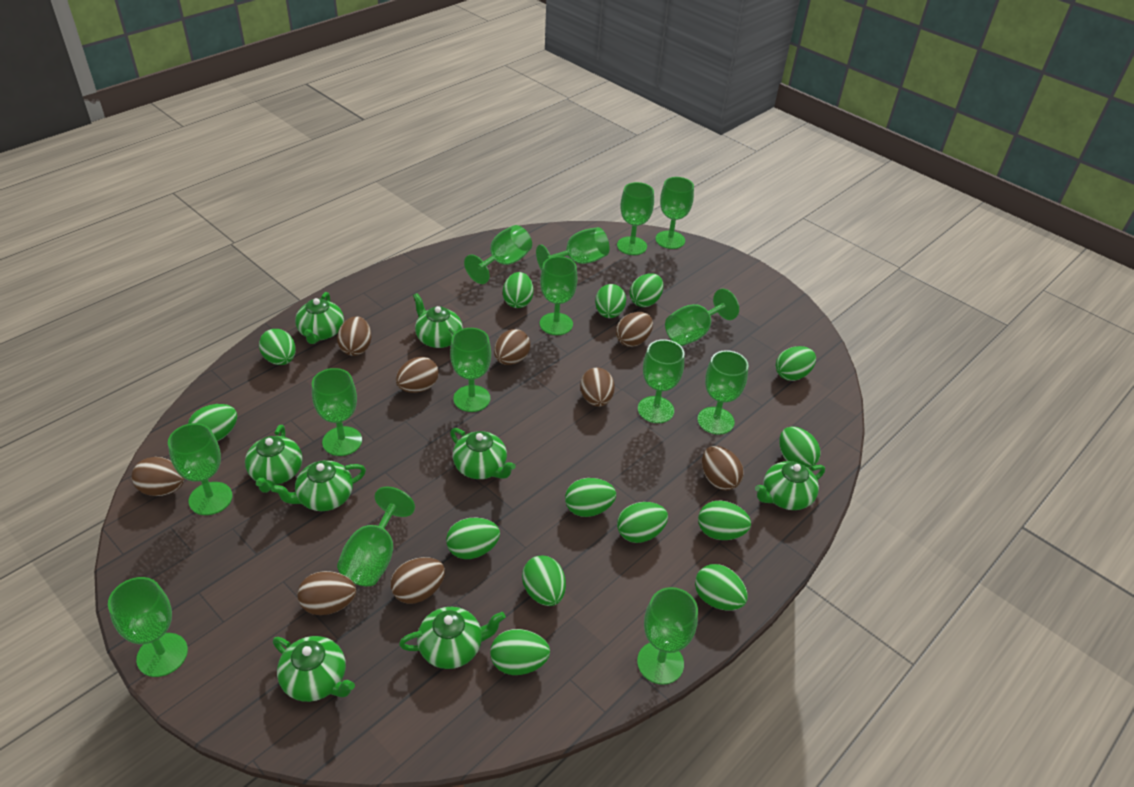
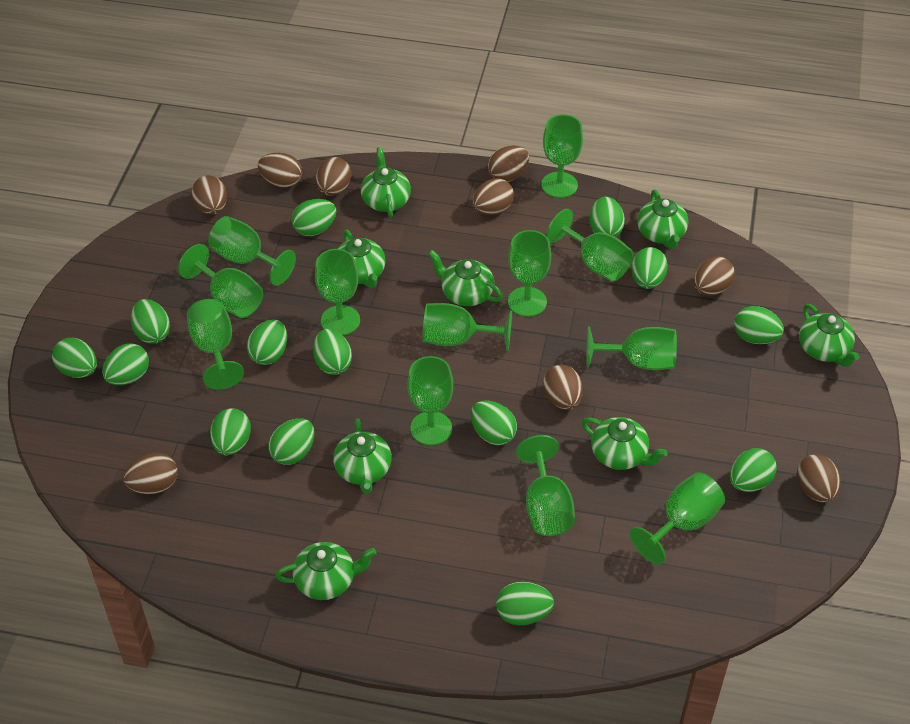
green goblet: [108,577,188,677] [168,423,232,515] [312,368,362,456] [337,487,415,586] [450,328,491,412] [464,225,532,284] [536,227,610,270] [539,256,578,335] [617,182,654,255] [637,587,698,685] [638,339,684,423] [655,177,694,249] [665,289,739,346] [697,350,749,435] = 14 -> [178,244,263,318] [187,299,244,390] [208,216,296,286] [315,249,360,336] [408,356,453,445] [423,303,512,351] [508,230,551,317] [516,435,575,536] [541,114,583,198] [547,209,633,282] [587,327,677,370] [630,472,725,564] = 12

